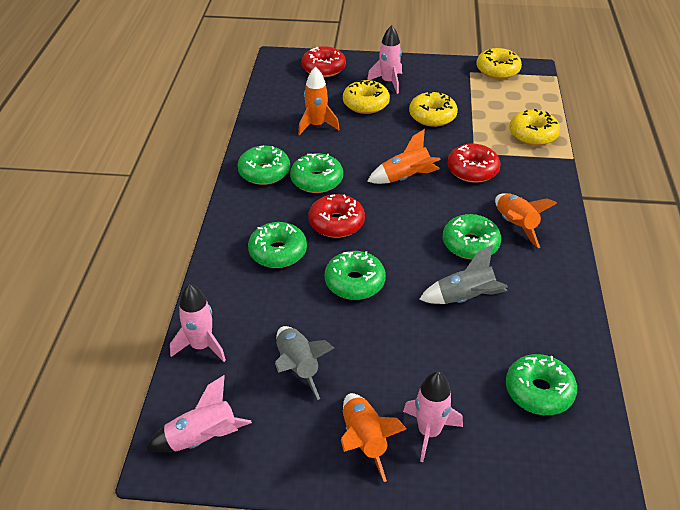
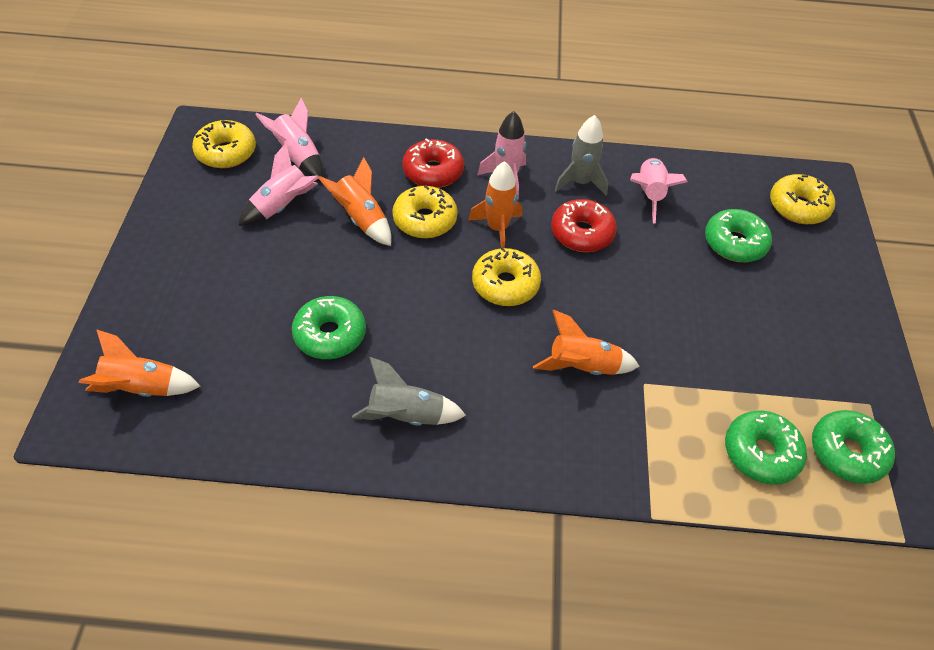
green donut: [238,145,290,185] [248,222,307,268] [290,153,343,193] [325,251,386,300] [443,214,501,260] [506,354,577,415] = 6 -> [292,296,366,359] [705,209,772,262] [725,410,807,485] [812,410,895,484] = 4
red donut: [302,46,346,77] [309,194,365,238] [448,144,500,183] = 3 -> [402,138,464,188] [551,199,617,252] = 2

